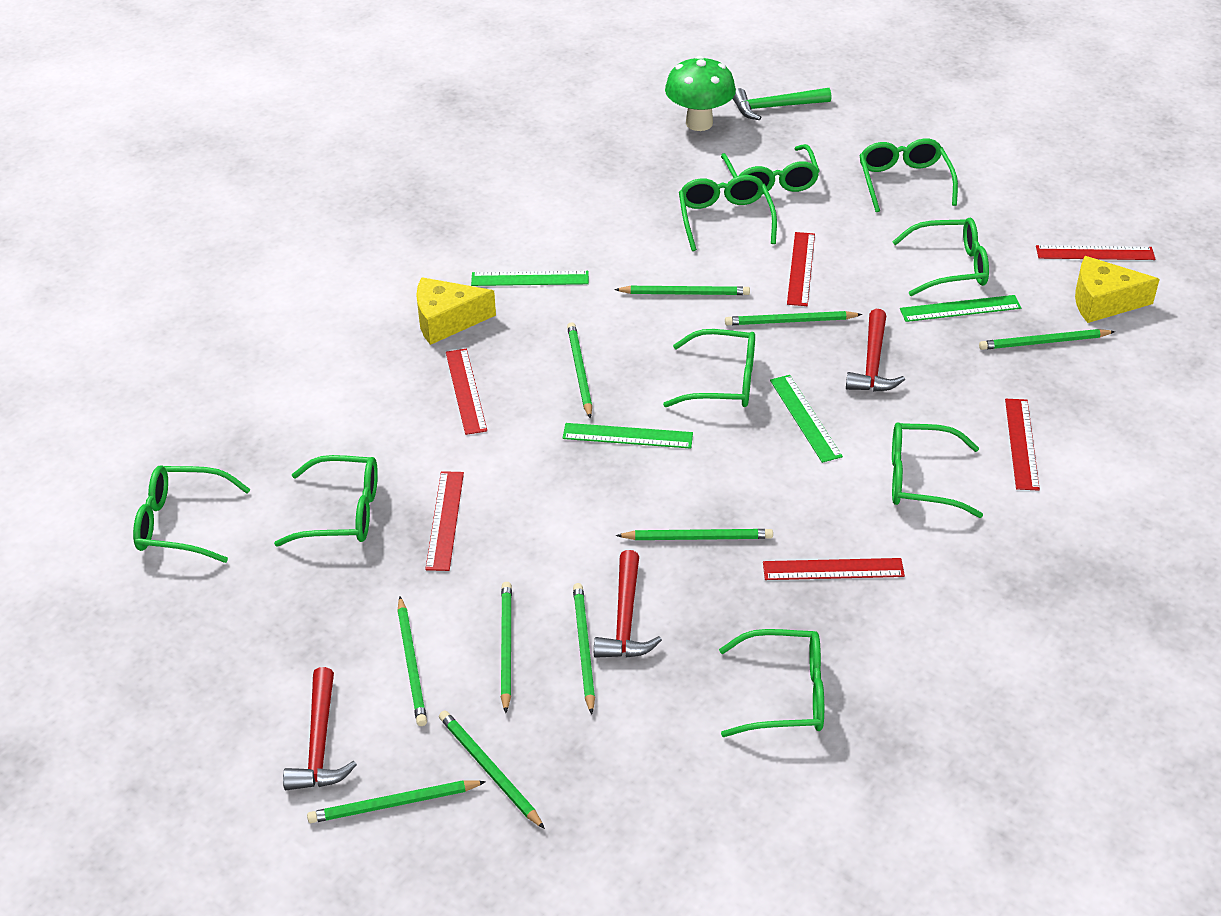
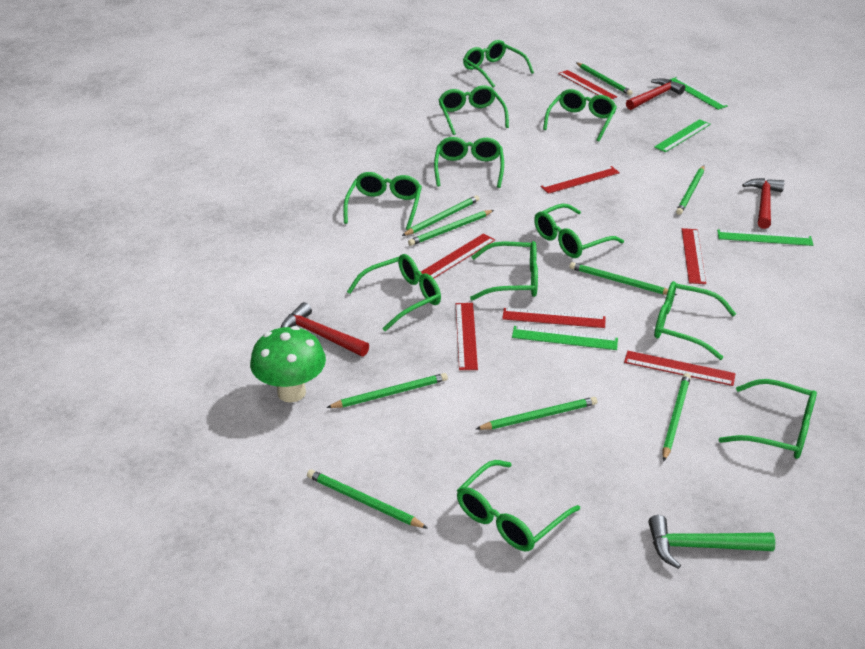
green glasses: [133,465,251,563] [274,455,378,547] [663,329,755,407] [679,175,777,251] [719,629,824,737] [721,144,820,194] [859,138,958,212] [892,218,989,296] [892,422,983,518] = 9 -> [343,172,422,230] [347,254,441,331] [434,137,504,188] [438,85,509,135] [457,460,580,551] [463,40,534,88] [470,241,538,301] [534,204,624,258] [543,89,617,141] [654,281,736,360] [718,379,817,459] = 11
green pencil: [307,780,486,823] [397,597,427,726] [439,710,545,829] [501,582,512,713] [567,322,592,419] [573,583,595,715] [614,286,750,295] [616,529,773,540] [725,311,862,325] [979,329,1115,350] = 10 -> [307,470,428,529] [326,373,448,408] [402,195,479,236] [408,210,494,246] [476,397,597,430] [569,262,677,295] [576,63,633,96] [663,373,691,462] [676,166,705,215] = 9
red ruler: [425,471,464,571] [446,349,487,435] [763,558,905,580] [787,232,815,306] [1005,399,1040,491] [1036,245,1155,260] = 6 -> [421,233,495,279] [456,303,478,370] [502,308,605,328] [540,166,620,194] [558,70,617,99] [624,351,736,386] [682,228,706,284] = 7
yellow cheese: [416,277,496,345] [1075,256,1160,323] = 2 -> none = 0

